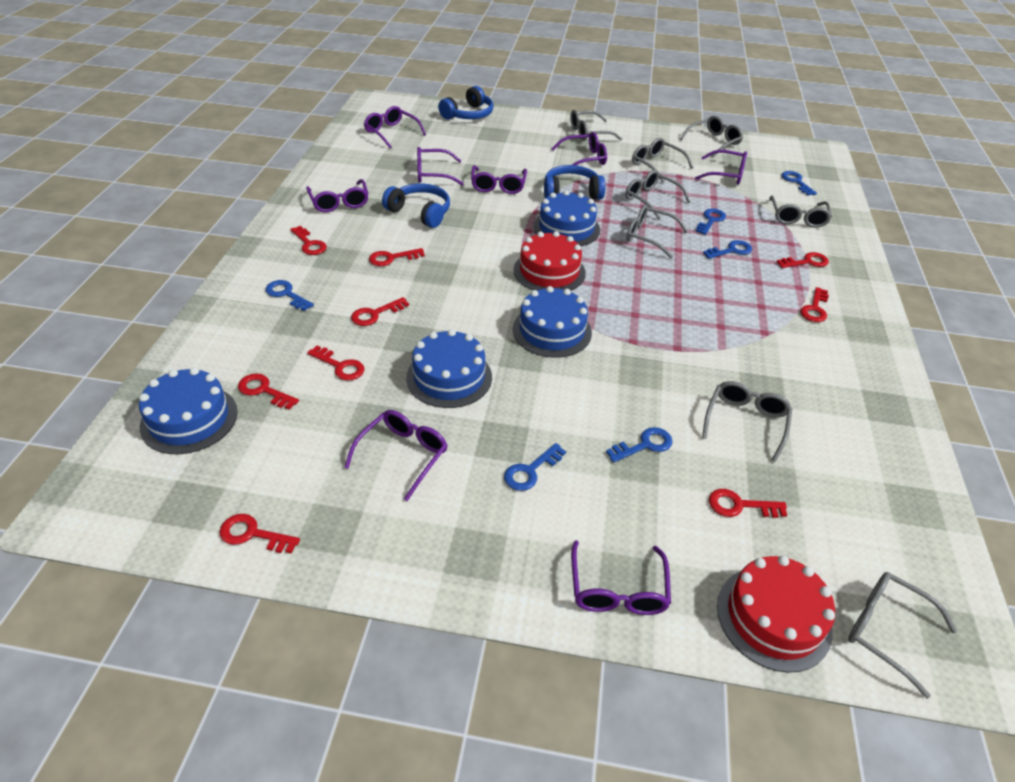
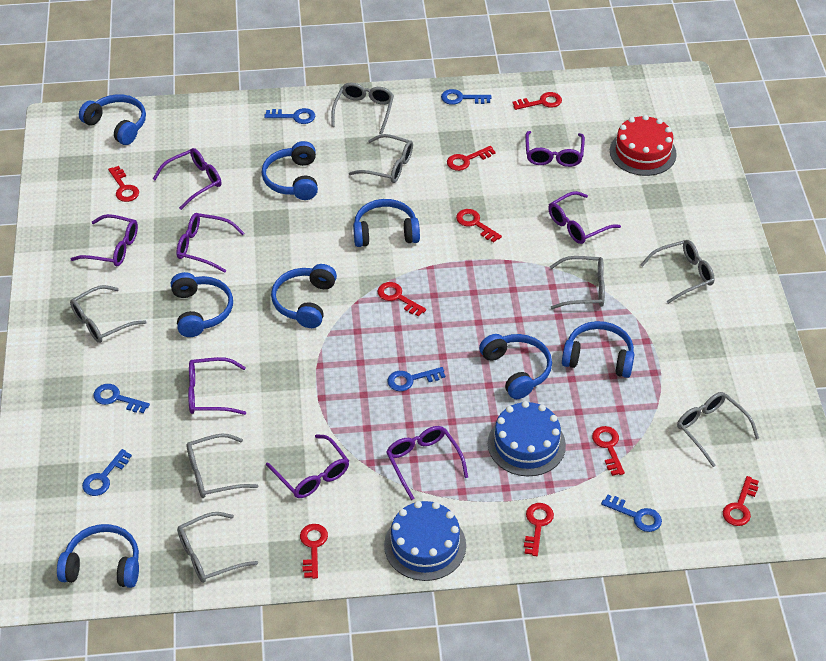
blue cake: [139,367,238,454] [406,329,492,408] [513,286,592,358] [533,190,600,246] = 4 -> [384,501,466,581] [488,401,566,476] = 2
blue headphones: [382,184,450,228] [438,86,493,119] [544,165,605,199] = 3 -> [57,524,139,588] [79,94,146,145] [171,272,233,337] [261,141,318,200] [271,264,337,328] [353,199,420,247] [479,334,552,399] [562,321,634,378] = 8
red cake: [513,231,586,291] [717,555,835,673] = 2 -> [610,115,677,176] = 1

